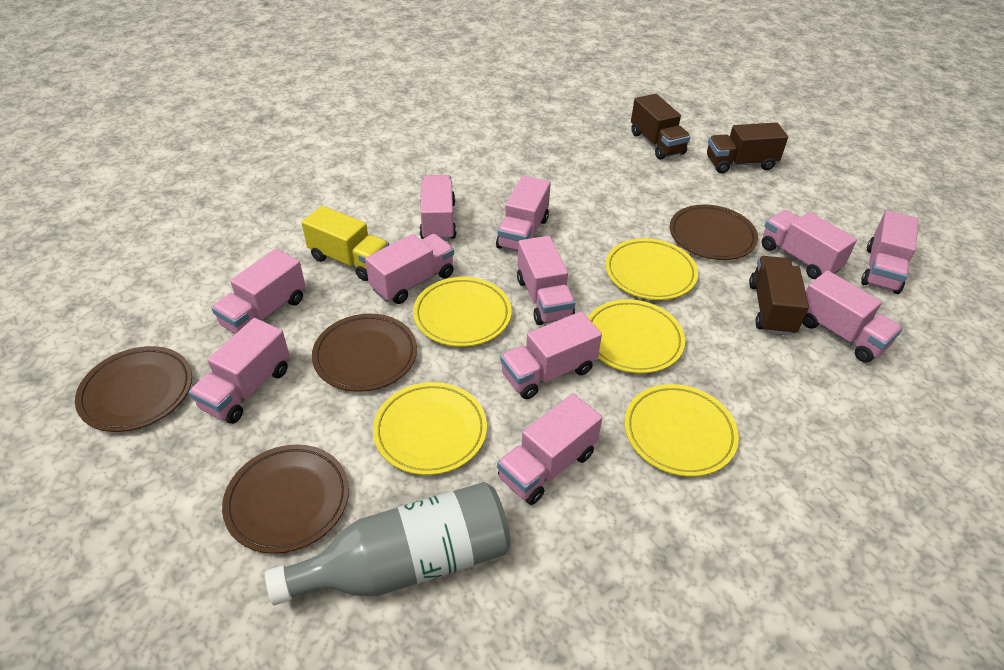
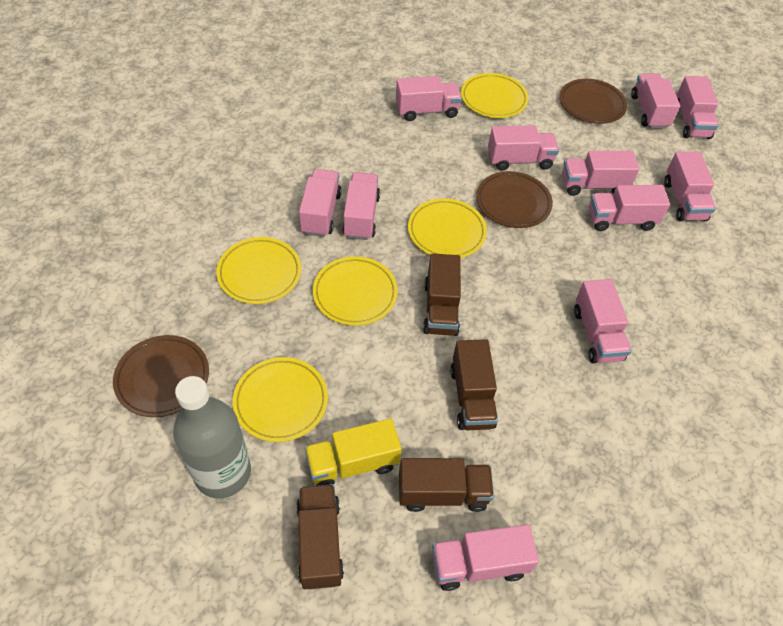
brown plate: [75,346,192,432] [222,444,349,554] [312,314,417,392] [670,204,758,260] = 4 -> [113,335,209,417] [476,171,553,228] [559,79,627,124] = 3
brown truck: [631,94,691,160] [707,122,788,173] [749,256,809,336] = 3 -> [296,484,344,590] [399,458,494,512] [423,253,461,336] [450,339,498,430] = 4

